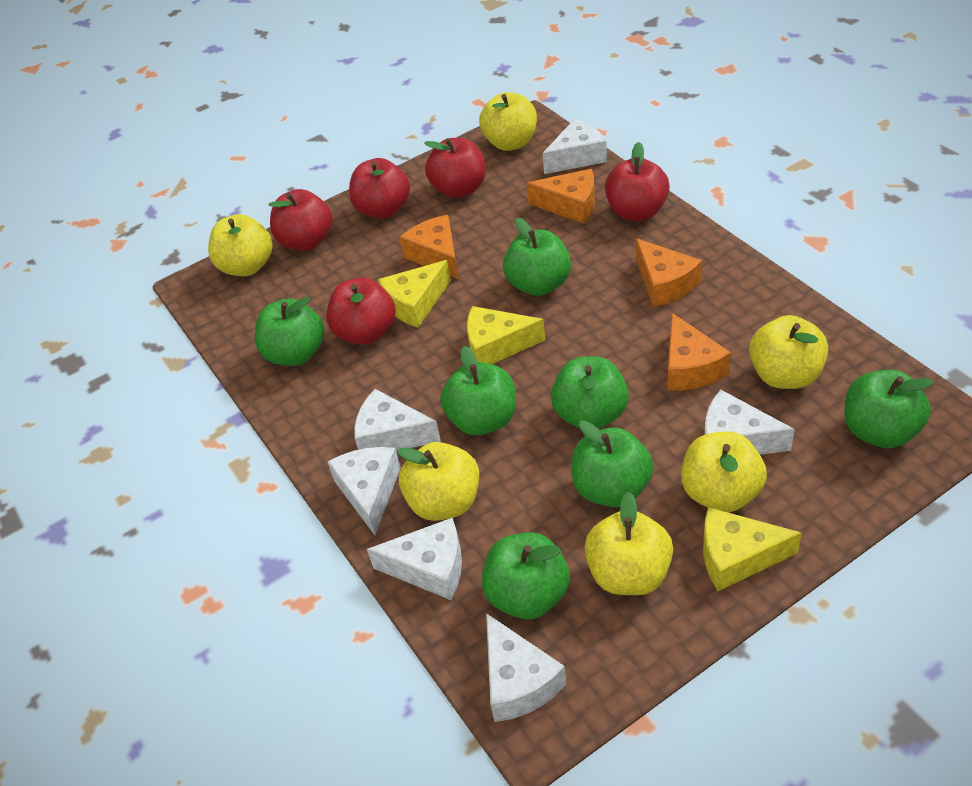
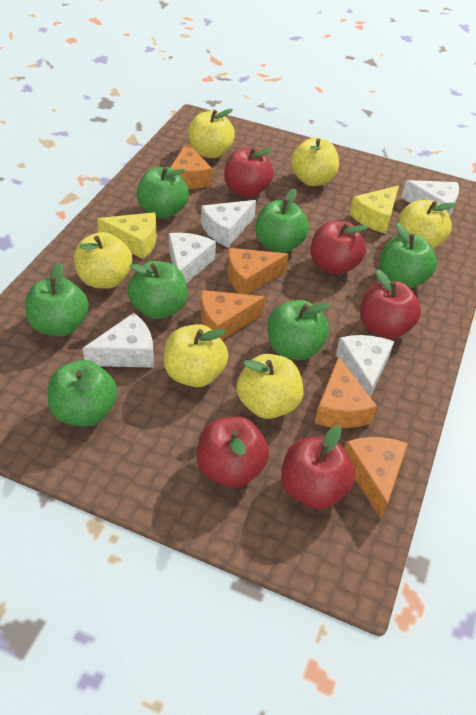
orange cheese: [399,215,459,279] [527,169,595,224] [636,238,702,307] [667,313,731,391] = 4 -> [170,142,212,189] [201,290,265,340] [227,248,289,295] [315,356,377,428] [344,437,408,519] = 5
white cheese: [327,447,401,535] [354,389,441,451] [367,518,462,600] [486,613,567,722] [542,119,607,174] [704,390,795,455] = 6 -> [82,313,154,368] [169,233,216,284] [201,200,256,247] [336,335,394,397] [401,180,459,217] = 5
yellow cheese: [378,260,451,327] [467,306,545,364] [703,507,802,591] = 3 -> [97,212,157,260] [350,186,399,234] = 2

